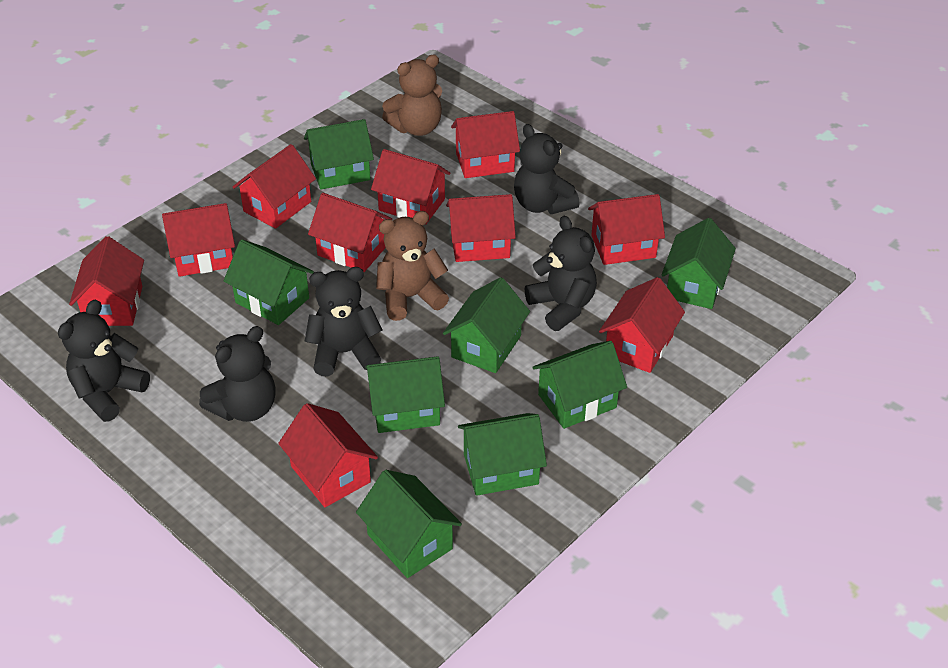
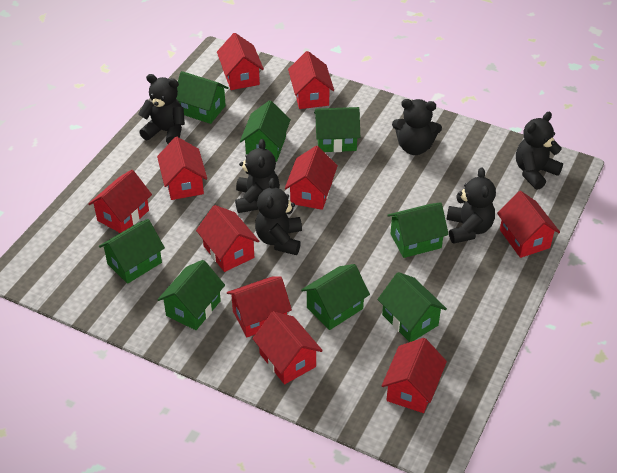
black teddy bear: [58,299,150,422] [199,326,276,422] [304,267,382,377] [514,124,580,214] [525,216,597,331] = 5 -> [138,74,185,144] [235,139,280,213] [255,178,302,255] [392,99,442,155] [446,167,496,244] [516,112,563,190] = 6
brown teddy bear: [376,211,449,321] [382,54,442,136] = 2 -> none = 0

